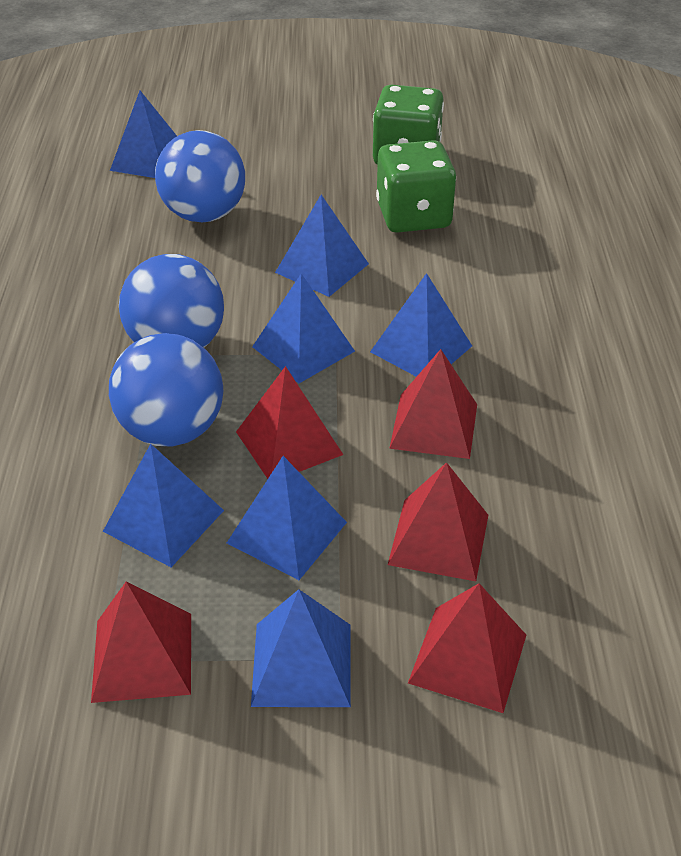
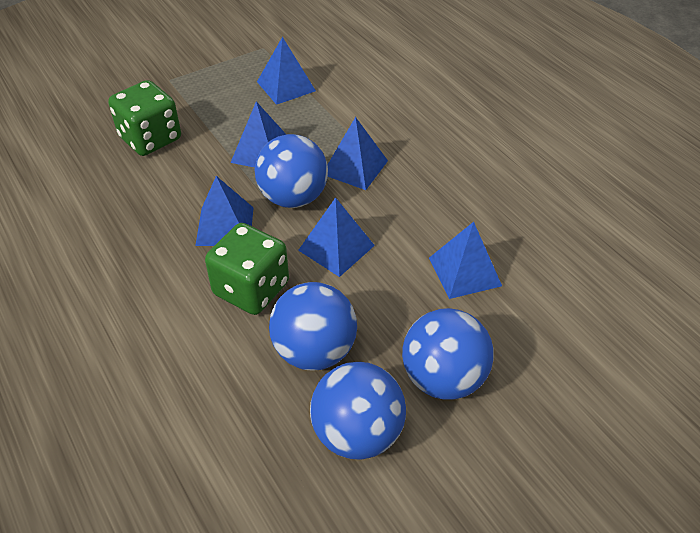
blue ball: [109,333,223,447] [119,254,224,347] [155,130,245,223] = 3 -> [255,134,328,208] [269,282,357,370] [310,362,406,460] [402,308,494,399] = 4
blue pyramid: [103,444,224,567] [110,91,177,178] [227,456,347,580] [251,589,351,707] [252,273,355,384] [275,195,369,297] [370,273,472,377] = 7 -> [195,176,254,246] [230,101,286,167] [257,37,316,105] [298,197,375,277] [328,117,388,190] [429,222,502,299] = 6
red pyramid: [91,582,191,703] [236,366,343,479] [388,462,488,581] [389,349,477,459] [408,583,526,713] = 5 -> none = 0

